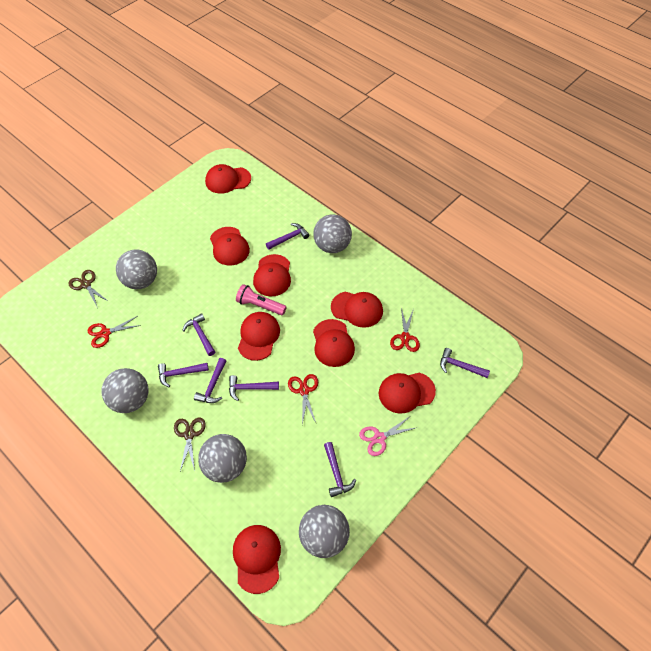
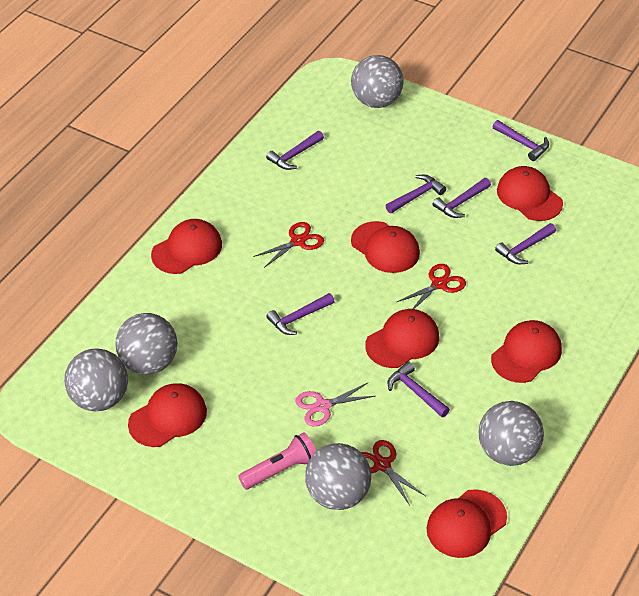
brown scissors: [69,270,109,308] [174,418,206,471] = 2 -> none = 0
red cap: [205,164,251,194] [210,227,250,265] [233,525,281,594] [238,312,280,361] [253,254,291,297] [313,319,355,367] [331,292,383,328] [379,373,436,414] = 8 -> [128,383,207,447] [151,219,222,274] [351,221,420,273] [365,309,439,368] [426,489,507,558] [491,320,562,383] [497,166,563,221] = 7

